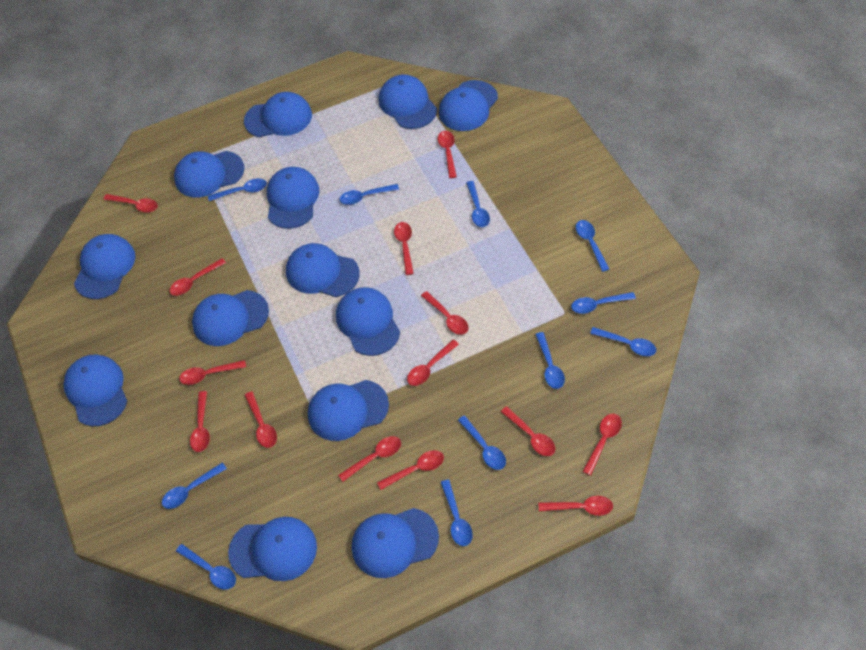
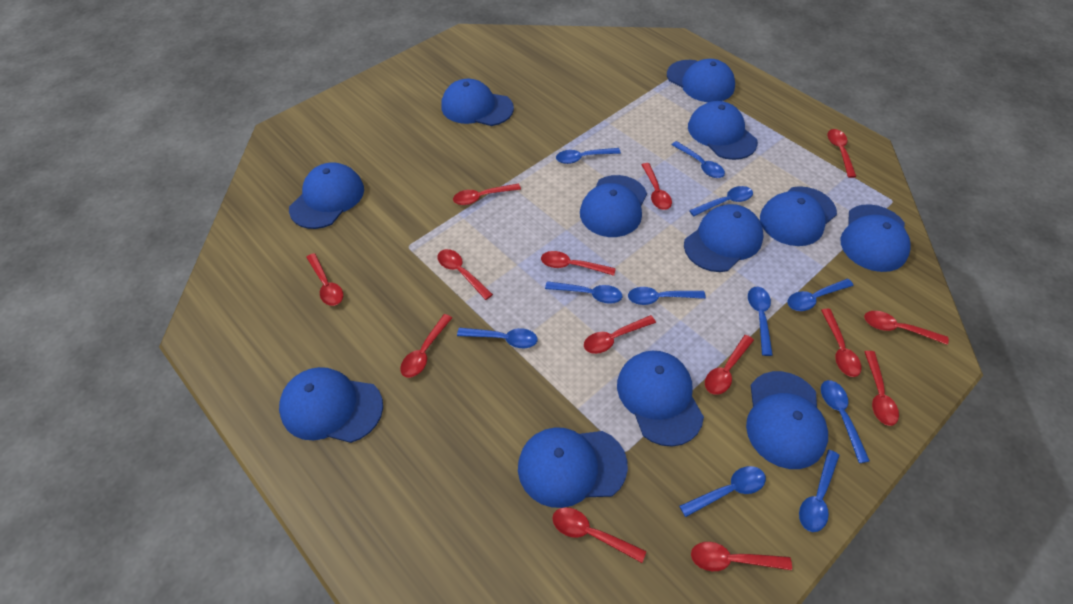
blue cap: [63,354,127,426] [74,234,135,299] [174,151,244,197] [192,290,269,346] [228,517,317,581] [244,92,312,137] [267,167,319,229] [286,243,360,297] [308,380,389,441] [336,287,400,356] [352,508,439,578] [379,74,437,129] [439,80,498,131] = 13 -> [279,367,383,443] [289,162,364,229] [441,79,514,126] [518,427,628,508] [580,175,647,237] [617,351,704,447] [667,59,735,102] [684,204,763,272] [688,101,758,160] [746,371,828,469] [760,186,837,246] [840,204,910,272] = 12

